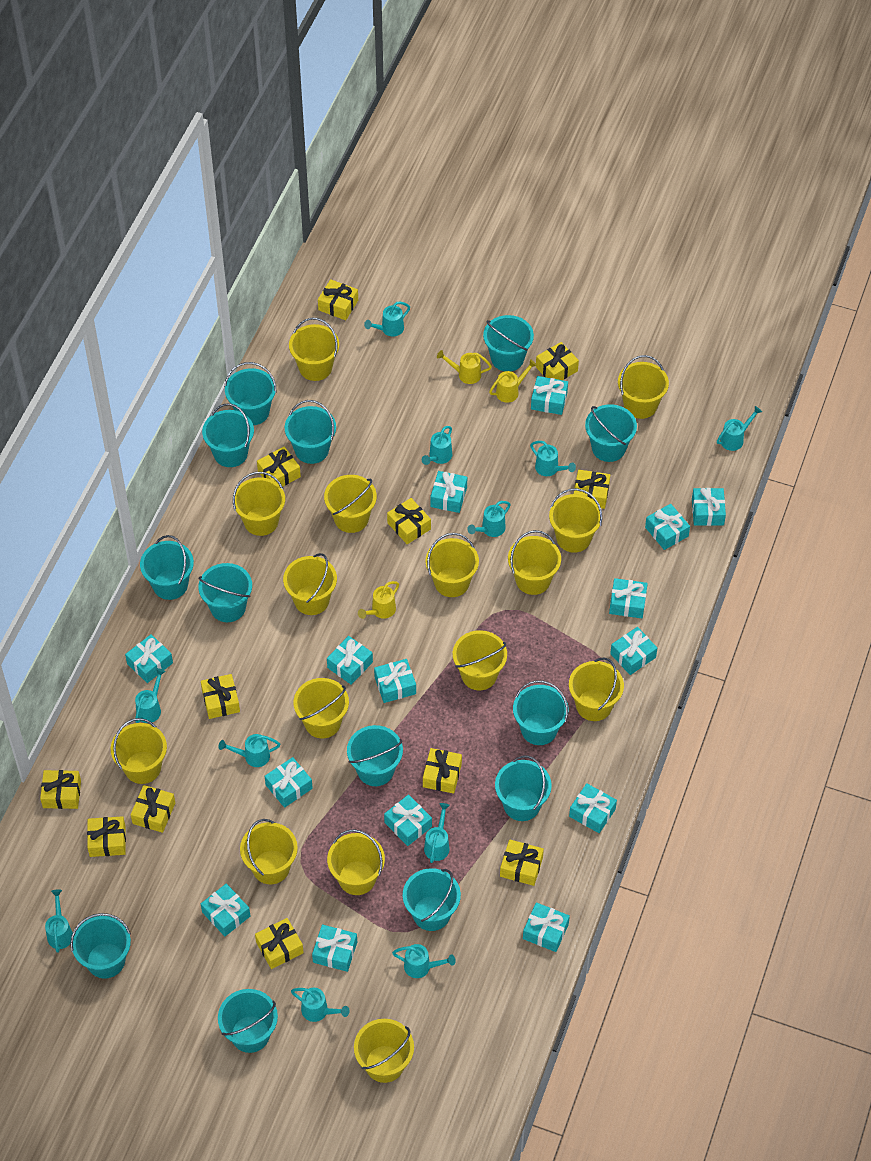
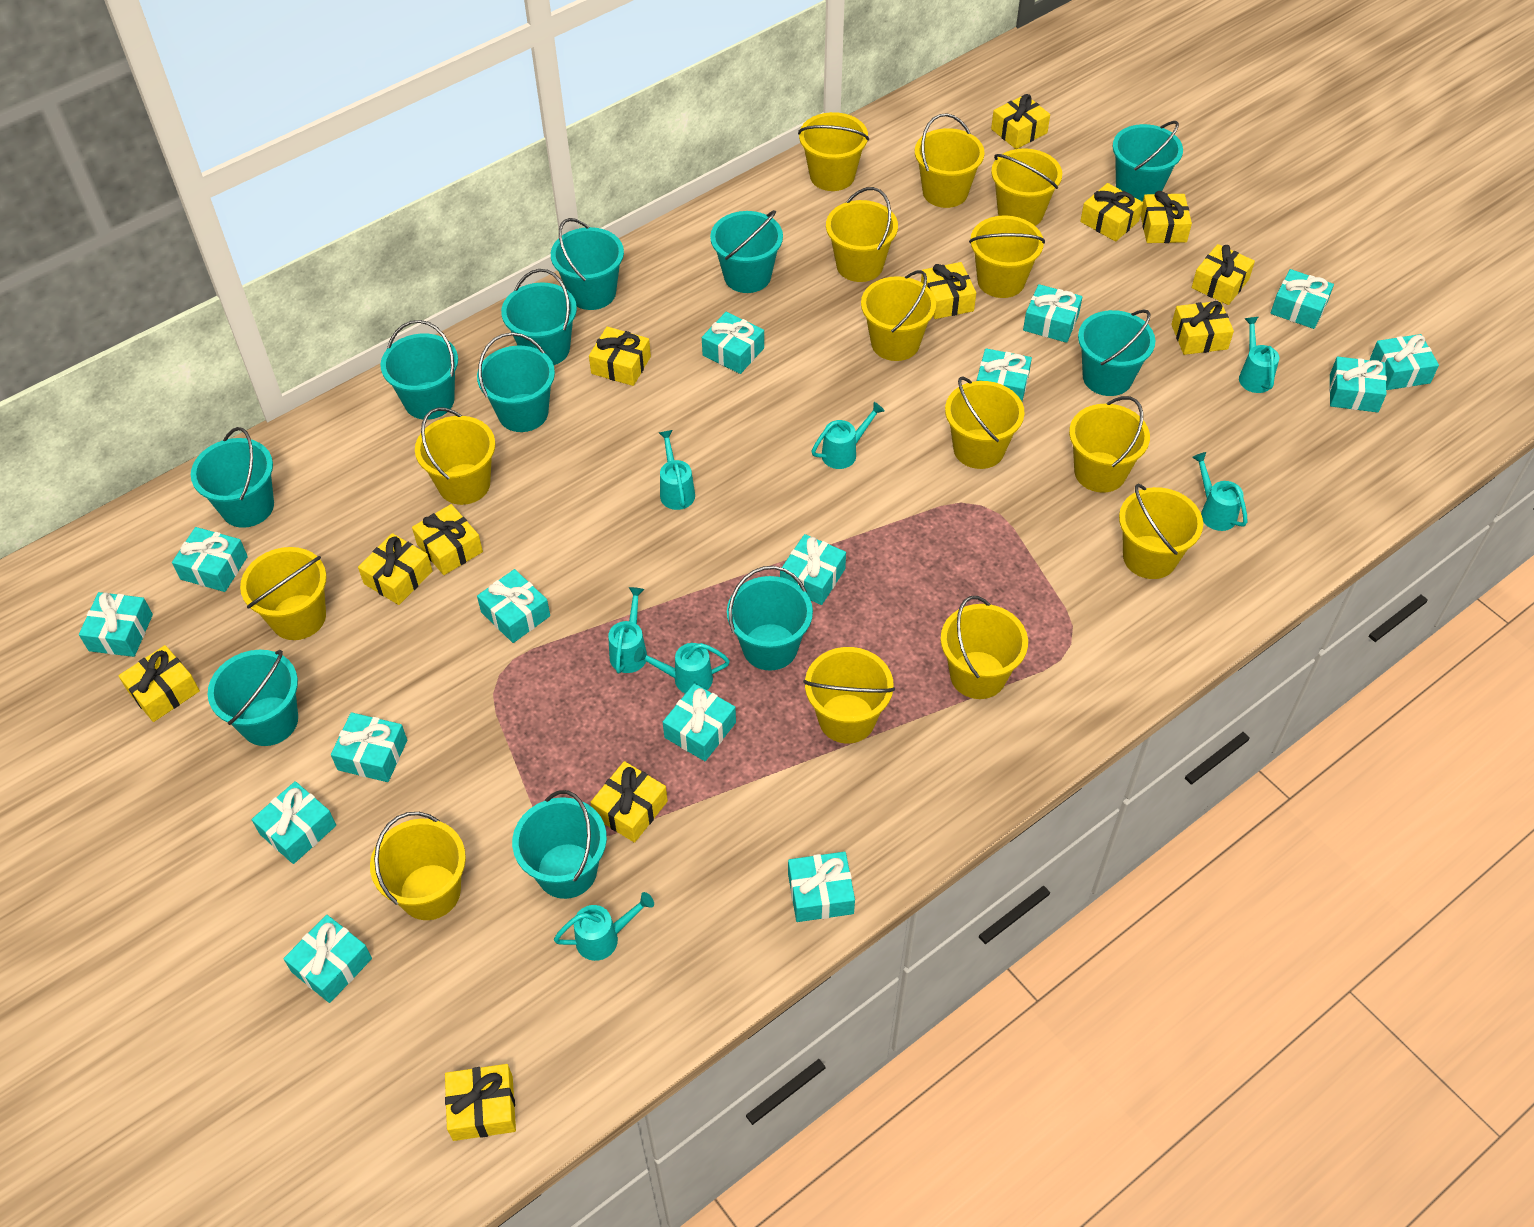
turquoise bucket: [70,913,131,978] [140,535,194,600] [198,563,252,622] [202,403,254,467] [218,989,278,1053] [224,362,277,425] [285,400,336,464] [347,725,403,786] [403,868,461,931] [483,315,534,371] [495,756,552,821] [513,680,568,745] [585,404,637,462] = 13 -> [191,427,274,528] [208,650,298,746] [381,320,458,420] [477,332,555,432] [501,269,577,365] [512,790,607,899] [551,218,624,310] [710,210,783,293] [727,566,813,671] [1078,310,1155,396] [1112,121,1183,202] = 11
turquoise watering can: [45,889,73,953] [135,668,166,723] [218,734,280,767] [291,988,350,1022] [364,302,410,337] [392,944,456,978] [422,426,452,465] [424,803,450,863] [467,501,511,537] [530,441,576,476] [717,406,762,451] = 11 -> [554,892,654,961] [608,587,647,673] [634,643,730,694] [659,430,695,510] [812,402,885,469] [1192,452,1248,531] [1239,317,1279,393] = 7
yellow bucket: [111,718,167,784] [233,472,285,536] [240,819,298,884] [283,553,337,615] [289,318,339,381] [294,678,349,738] [324,475,377,533] [327,829,385,895] [354,1019,414,1083] [425,533,479,597] [453,630,507,690] [508,530,561,595] [549,488,602,553] [569,657,624,721] [618,355,669,419] = 15 -> [240,547,327,640] [370,812,466,920] [415,407,495,505] [798,112,869,191] [803,647,895,743] [826,187,898,282] [861,270,936,361] [915,113,985,208] [941,596,1028,699] [945,376,1024,469] [969,215,1045,298] [991,148,1062,226] [1069,396,1150,493] [1119,484,1203,579] = 14
yellow watering can: [358,581,399,619] [437,350,492,384] [489,359,537,403] = 3 -> none = 0

